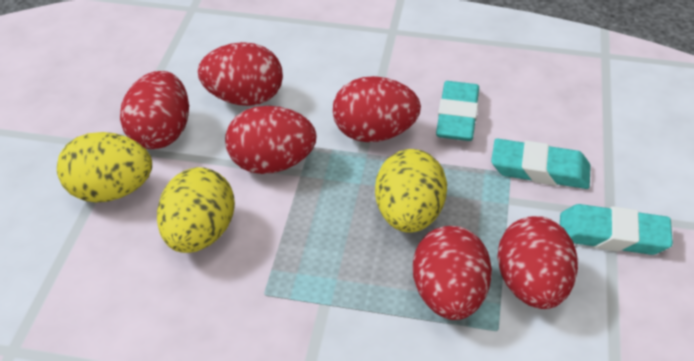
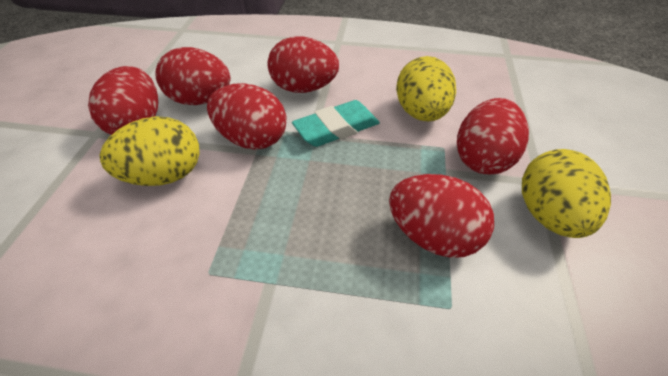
turquoise eraser: [436,81,479,141] [491,138,591,189] [560,204,673,255] = 3 -> [292,100,380,147] = 1

